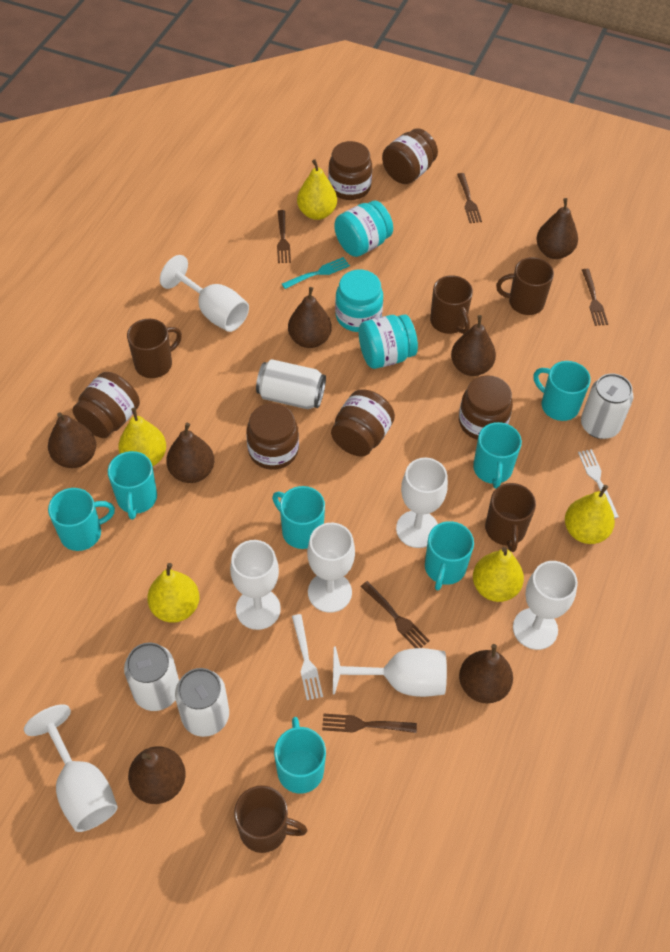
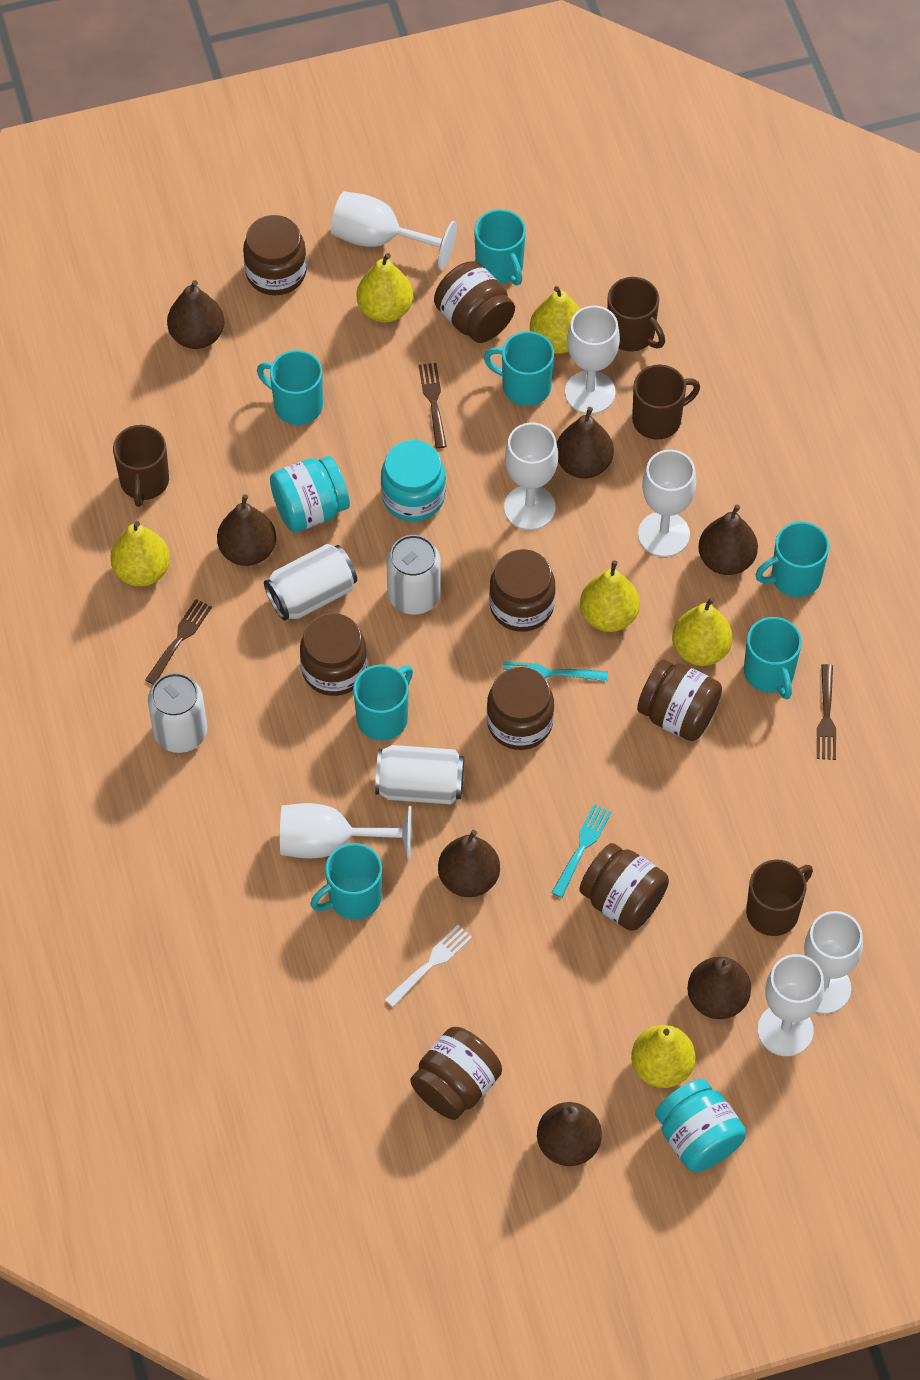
brown fork: [277,210,291,263] [322,713,417,733] [361,581,430,648] [457,173,482,223] [582,269,608,326] = 5 -> [145,599,212,685] [419,363,447,448] [817,664,836,760] = 3
brown jar: [72,372,140,438] [247,403,299,470] [328,141,372,200] [331,389,395,457] [382,128,438,184] [459,375,513,440] = 6 -> [243,215,307,295] [300,613,367,696] [410,1027,502,1120] [434,261,515,343] [487,667,554,750] [489,549,556,632] [579,843,669,931] [637,660,722,741] = 8
brown mug: [127,319,182,378] [234,785,307,853] [430,275,473,334] [485,483,536,552] [496,257,554,315] = 5 -> [113,425,169,507] [607,277,665,351] [632,364,700,440] [746,860,813,936] = 4
turquoise fork: [282,257,350,289] = 1 -> [503,662,608,681] [552,804,612,898] = 2
white fork: [292,614,323,700] [578,449,619,519] = 2 -> [384,925,472,1007] = 1
yellow pear: [118,408,166,467] [147,563,199,623] [297,159,337,220] [473,547,524,602] [565,485,615,544] = 5 -> [110,521,170,586] [357,253,413,322] [530,286,580,354] [580,560,640,632] [631,1025,696,1088] [672,597,732,666] = 6

